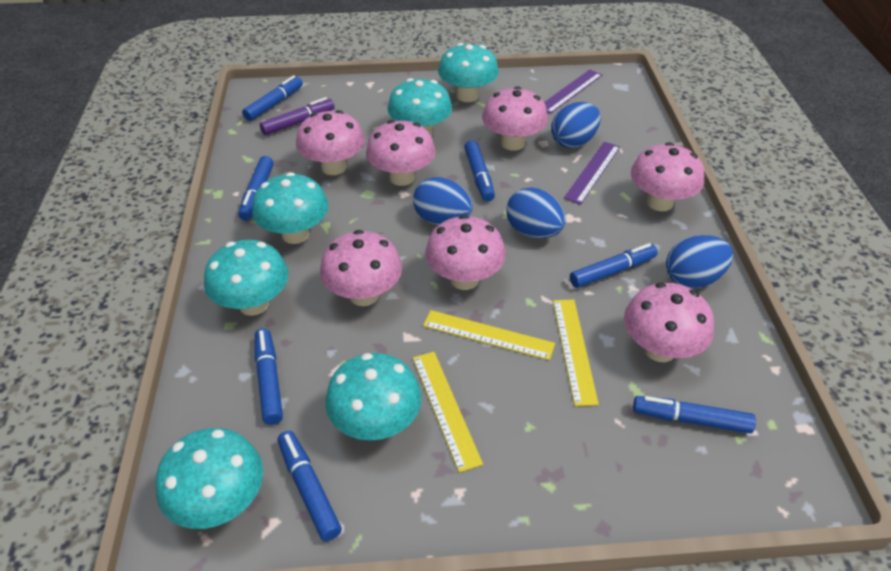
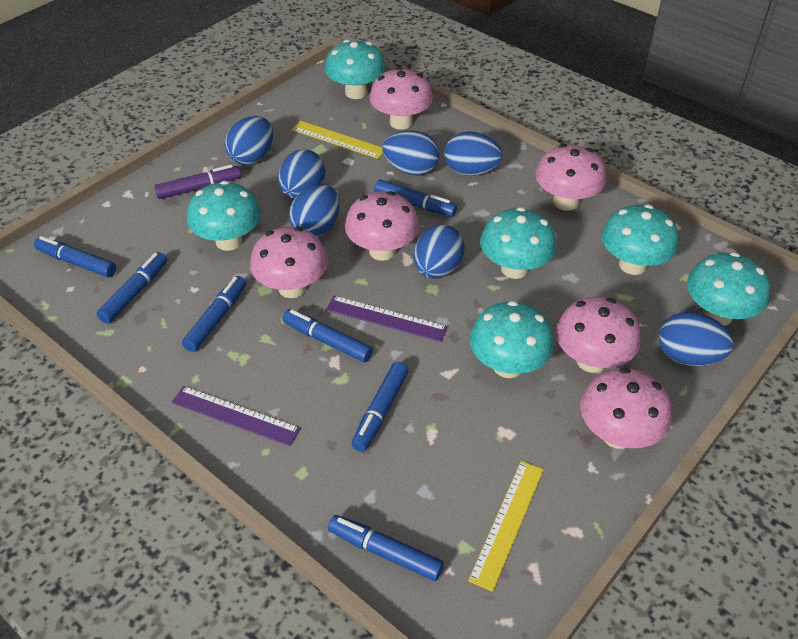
blue egg: [413,177,473,225] [506,187,566,238] [551,102,601,148] [666,235,733,289] = 4 -> [225,116,273,165] [278,150,325,199] [289,184,340,237] [382,131,440,175] [414,224,465,279] [444,132,502,176] [659,312,734,366] = 7
pink mushroom: [296,110,365,175] [320,230,402,306] [366,120,436,186] [425,215,506,290] [482,86,548,151] [624,282,714,362] [631,142,704,211] = 7 -> [250,227,328,298] [345,191,419,261] [369,67,433,130] [535,144,606,211] [556,297,641,373] [580,367,672,449] = 6
yellow ruler: [413,352,483,472] [423,310,555,360] [553,299,599,406] = 3 -> [292,121,383,159] [468,461,544,592] = 2

